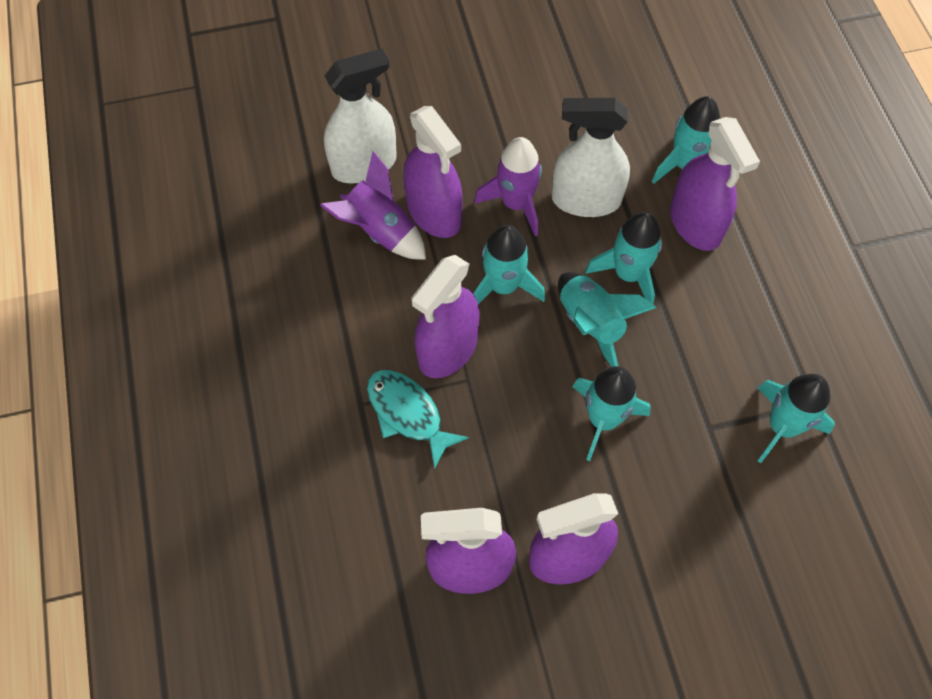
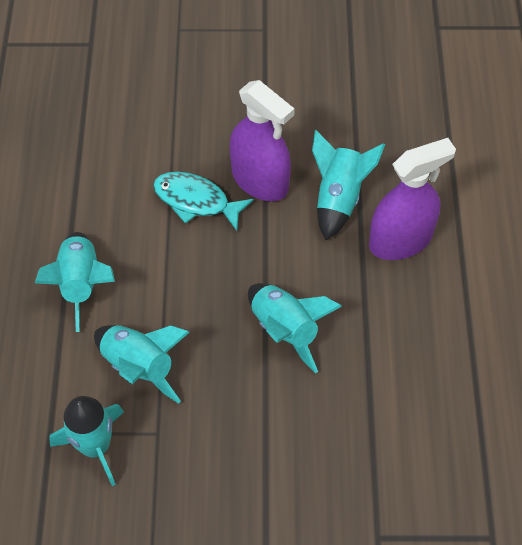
purple rocket: [320,151,426,259] [474,137,542,236] = 2 -> none = 0
purple spray bottle: [404,106,463,238] [411,255,480,378] [421,508,516,594] [529,493,618,585] [670,117,760,251] = 5 -> [230,80,295,201] [369,138,456,260] = 2
turquoise rocket: [473,225,545,304] [558,272,656,367] [572,366,651,461] [585,212,662,304] [652,96,720,184] [758,374,835,463] = 6 -> [35,232,115,332] [49,396,124,486] [94,325,190,404] [248,283,342,373] [312,130,385,240] = 5
white spray bottle: [324,48,397,183] [552,98,630,217] = 2 -> none = 0

